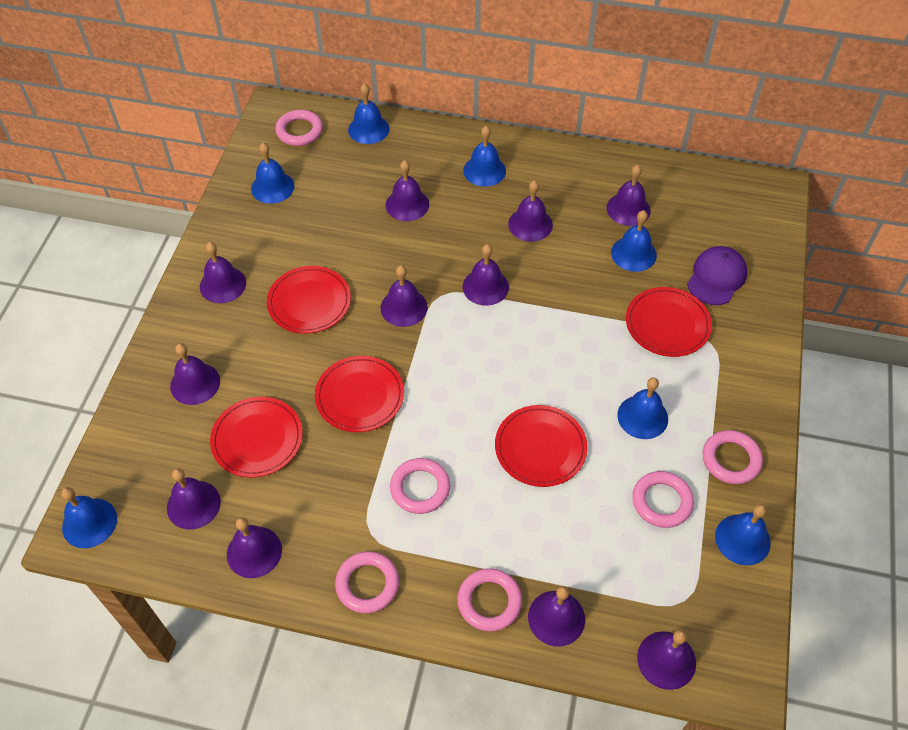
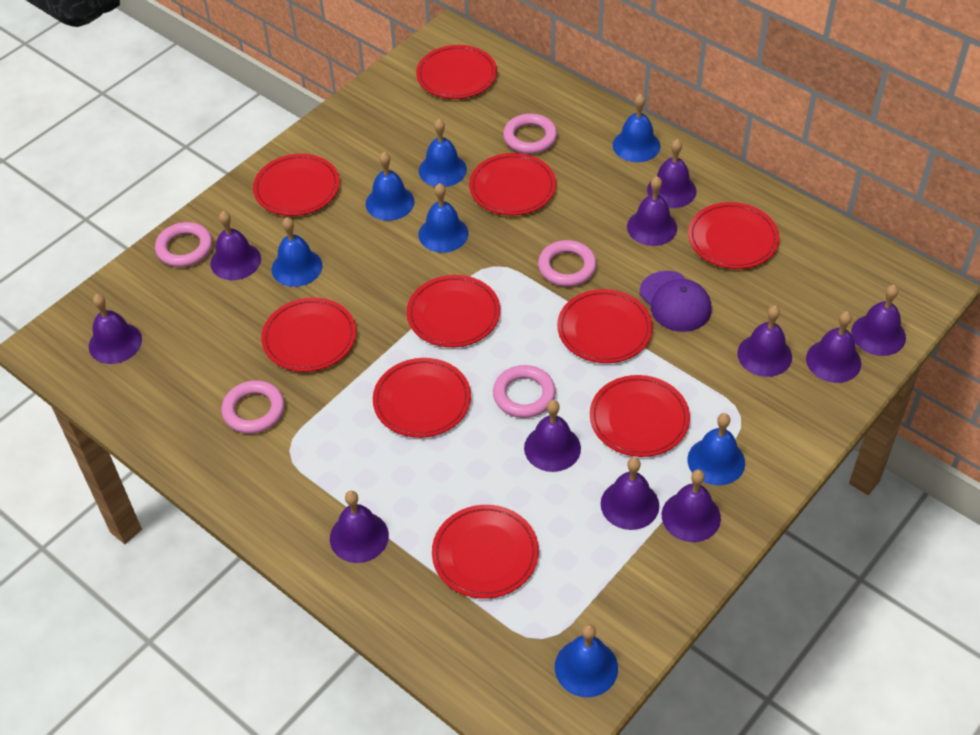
pink ring: [275,110,323,146] [335,552,399,613] [390,458,450,514] [457,568,522,632] [632,471,694,528] [703,430,763,484] = 6 -> [155,222,212,267] [221,380,285,434] [493,365,556,418] [503,114,557,154] [538,240,597,287] = 5
red plate: [210,397,303,478] [267,266,351,334] [315,356,404,432] [495,405,588,487] [626,287,712,357] = 5 -> [253,154,340,216] [261,298,356,372] [373,358,471,438] [407,275,500,347] [416,45,497,99] [432,505,539,599] [469,153,556,216] [557,289,653,363] [590,375,690,457] [688,202,779,269] = 10

